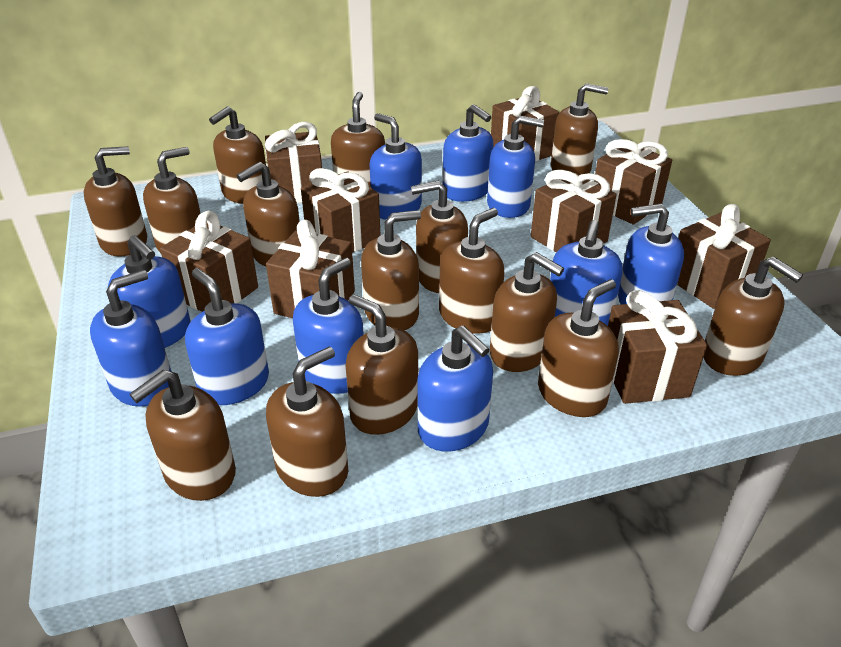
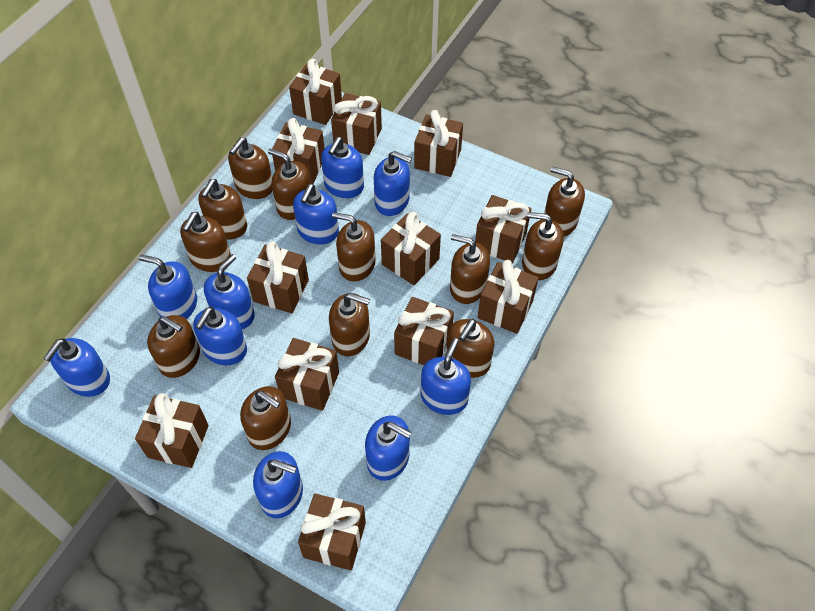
brown gift: [160,211,258,312] [265,122,323,203] [266,220,355,318] [301,168,381,253] [491,86,559,162] [531,170,617,252] [594,139,672,224] [608,290,707,404] [677,204,771,309] = 9 -> [135,393,209,468] [247,241,309,313] [272,118,325,184] [275,338,339,411] [289,59,342,125] [298,493,366,570] [331,93,382,155] [381,212,441,285] [394,297,454,365] [414,110,463,177] [475,195,531,263] [478,260,539,334] = 12
brown soap dispenser: [83,146,147,256] [129,370,236,501] [143,147,201,253] [209,106,266,204] [236,162,300,266] [266,347,348,497] [331,92,385,187] [346,295,418,435] [361,210,421,330] [411,181,468,293] [439,208,504,334] [490,252,564,372] [538,279,619,417] [551,83,608,175] [704,257,803,376] = 15 -> [147,315,200,378] [180,212,231,272] [198,179,247,240] [228,137,273,199] [240,386,291,450] [268,149,311,220] [329,293,370,356] [332,212,376,282] [445,319,494,378] [450,234,490,304] [522,212,564,280] [544,166,585,237] = 12

